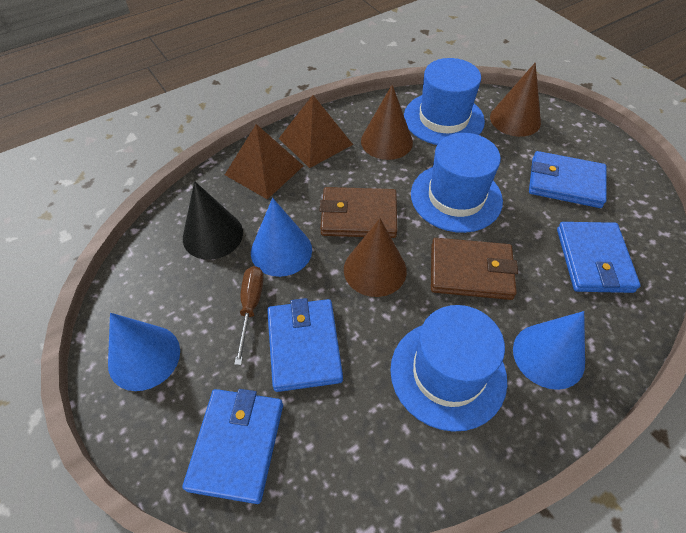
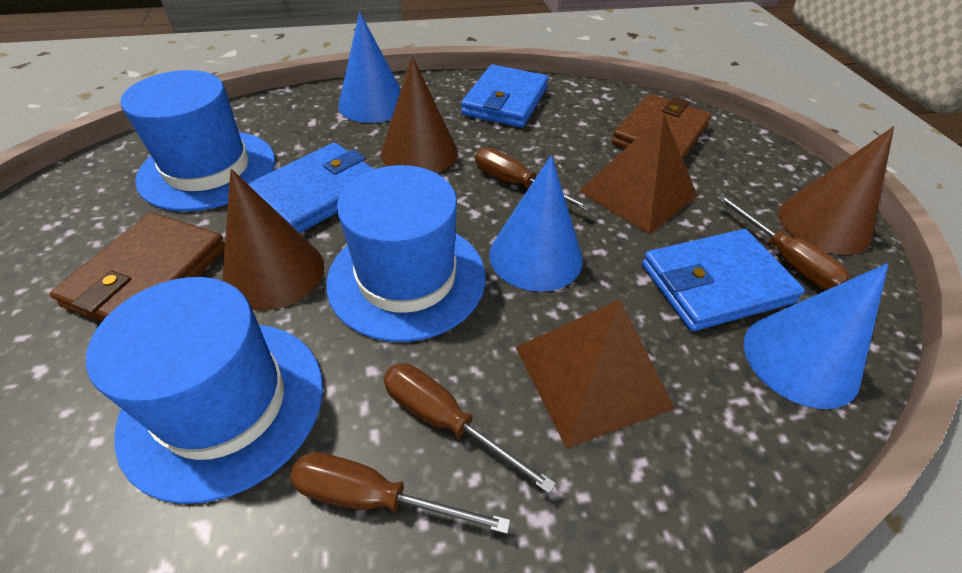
black cone: [183,181,243,260] = 1 -> none = 0
blue wallet: [183,389,283,504] [267,298,343,392] [529,151,607,208] [557,222,641,293] = 4 -> [247,143,374,233] [461,64,548,128] [642,229,805,331] = 3
brown screwdriver: [234,266,264,365] = 1 -> [290,452,510,534] [383,363,556,494] [475,148,592,211] [716,195,850,290] = 4

